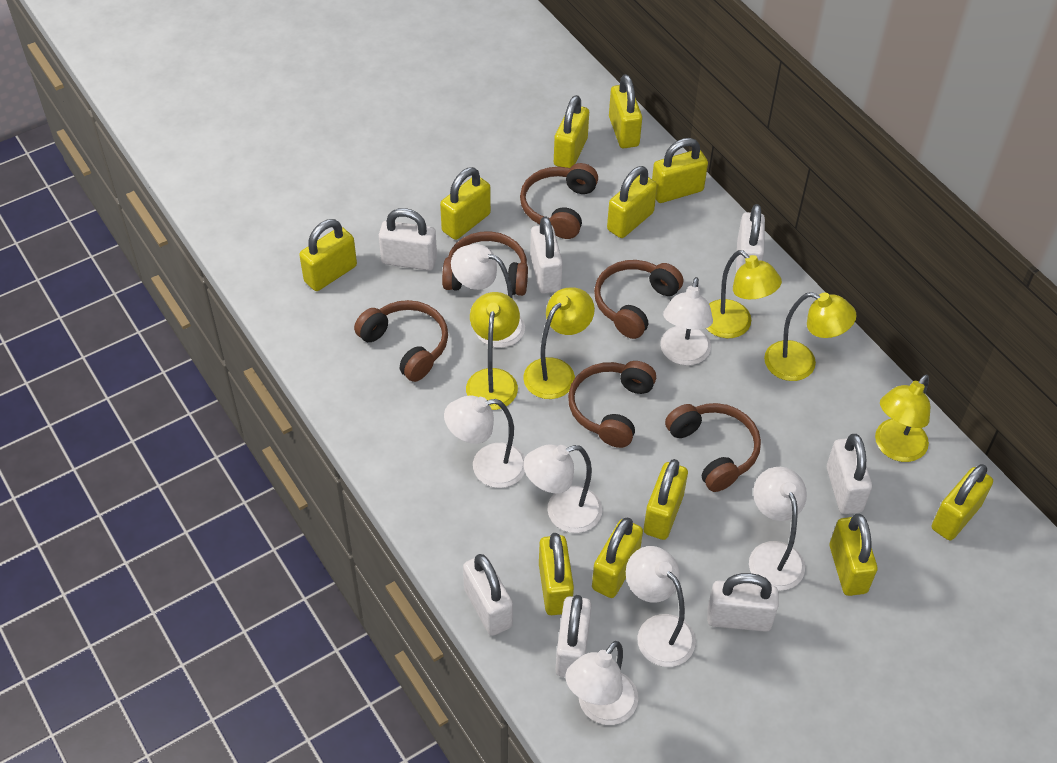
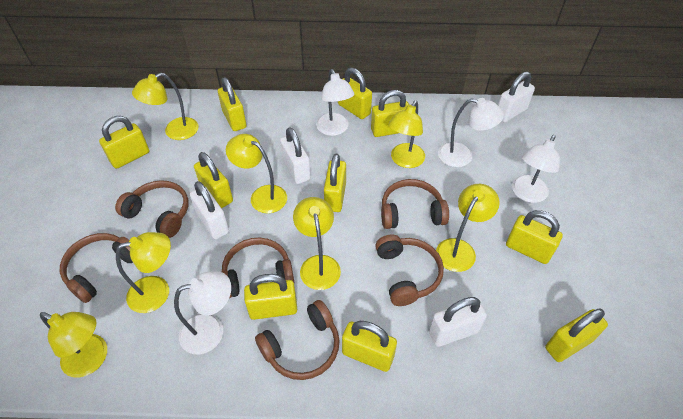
white lamp: [444,395,525,488] [451,244,525,348] [523,444,602,533] [566,641,638,725] [626,546,696,667] [660,277,713,366] [749,467,807,591] = 7 -> [174,271,231,354] [316,69,354,136] [438,98,504,167] [512,135,560,203] = 4
white padlock: [379,208,437,271] [463,554,513,636] [530,216,563,294] [556,595,592,677] [707,573,778,632] [736,204,765,273] [827,434,872,514] = 7 -> [190,181,229,239] [280,127,311,184] [429,297,487,347] [498,72,535,123] = 4
yellow lamp: [466,292,520,410] [523,288,595,399] [706,250,782,338] [764,292,857,381] [875,374,930,462] = 5 -> [40,312,107,378] [116,232,171,313] [132,73,199,140] [226,134,287,213] [293,197,341,290] [388,101,425,168] [436,184,500,272] = 7
yellow padlock: [299,219,357,291] [440,167,491,240] [539,533,574,615] [554,95,589,168] [592,518,643,598] [607,166,657,238] [609,74,642,148] [644,459,688,540] [652,138,708,203] [830,514,877,596] [932,464,993,540] = 11 -> [99,116,149,169] [194,152,233,208] [218,77,247,131] [244,274,297,320] [324,154,346,212] [338,68,372,119] [342,321,397,372] [371,90,409,137] [506,210,563,264] [545,308,608,362] = 10

